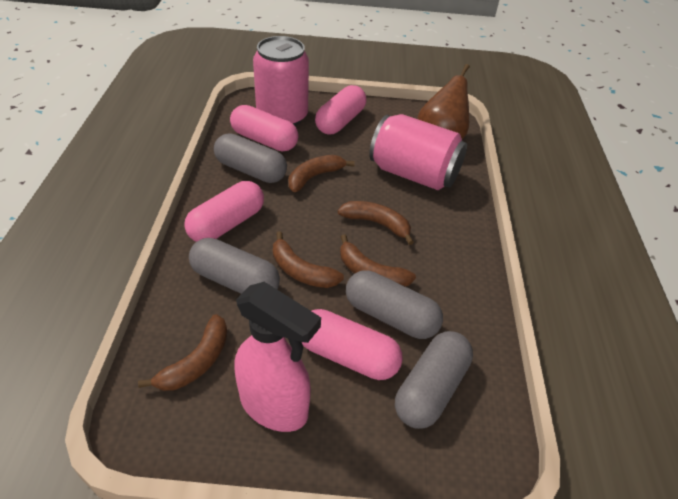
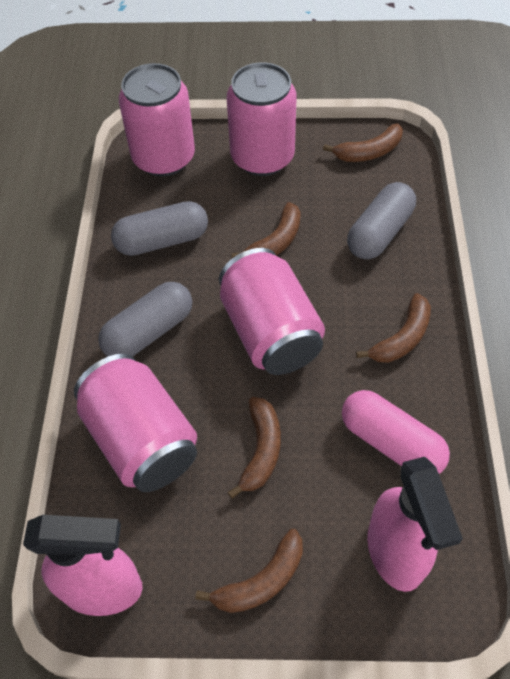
brown pear: [418,64,470,139] = 1 -> none = 0
grey capsule: [189,238,280,294] [214,133,287,183] [346,270,443,339] [395,331,473,429] = 4 -> [98,282,192,357] [111,201,208,256] [347,182,416,259] = 3
pink can: [253,36,309,126] [369,114,467,190] = 2 -> [74,354,197,492] [119,63,195,177] [219,248,325,375] [227,62,297,176] = 4
pink capsule: [184,181,264,242] [230,105,299,151] [302,309,403,380] [315,85,366,134] = 4 -> [342,390,450,474] = 1
pink spray bottle: [234,282,321,432] = 1 -> [23,515,143,616] [367,457,463,592] = 2

